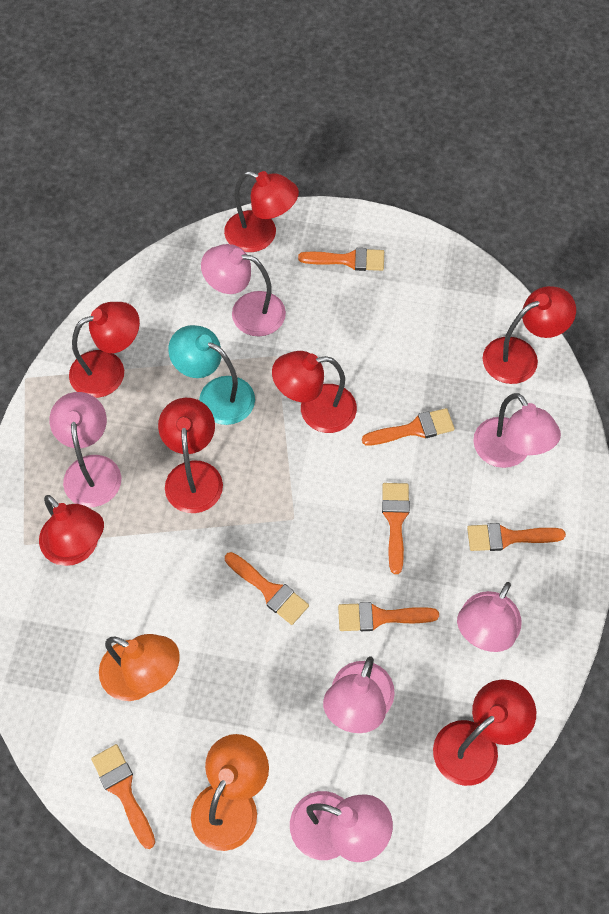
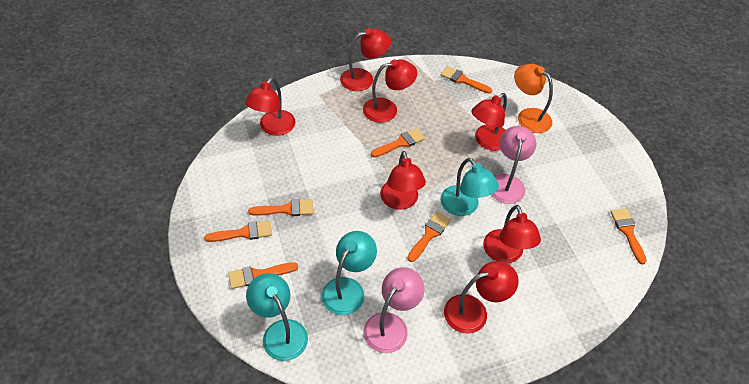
orange lamp: [99,634,180,701] [191,734,269,851] = 2 -> [514,64,553,133] = 1
pink lamp: [49,392,121,507] [201,244,286,336] [290,791,393,862] [323,656,395,733] [457,582,522,652] [473,393,561,468] = 6 -> [363,267,425,353] [491,126,536,204] = 2
turquoise lamp: [168,325,255,425] = 1 -> [246,273,308,361] [321,231,377,315] [440,158,499,216] = 3

